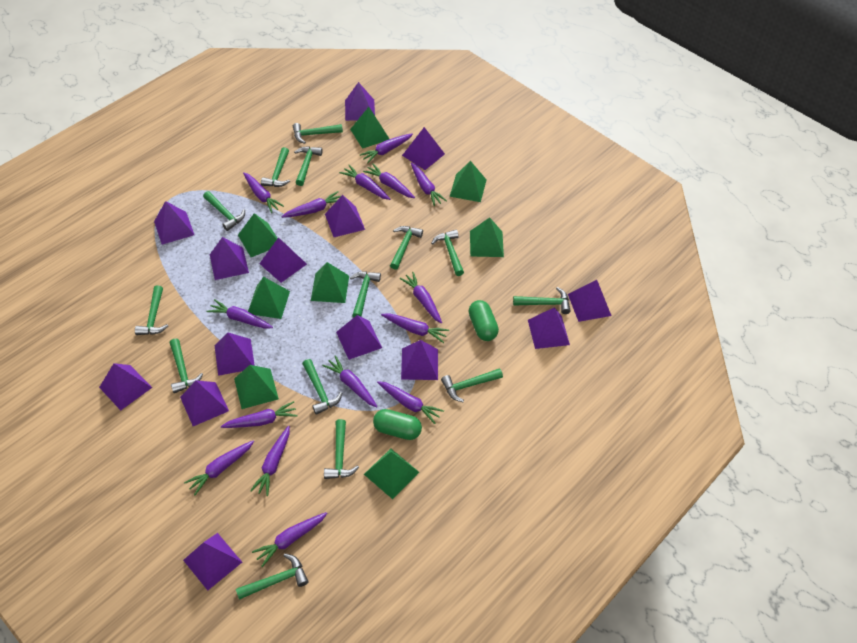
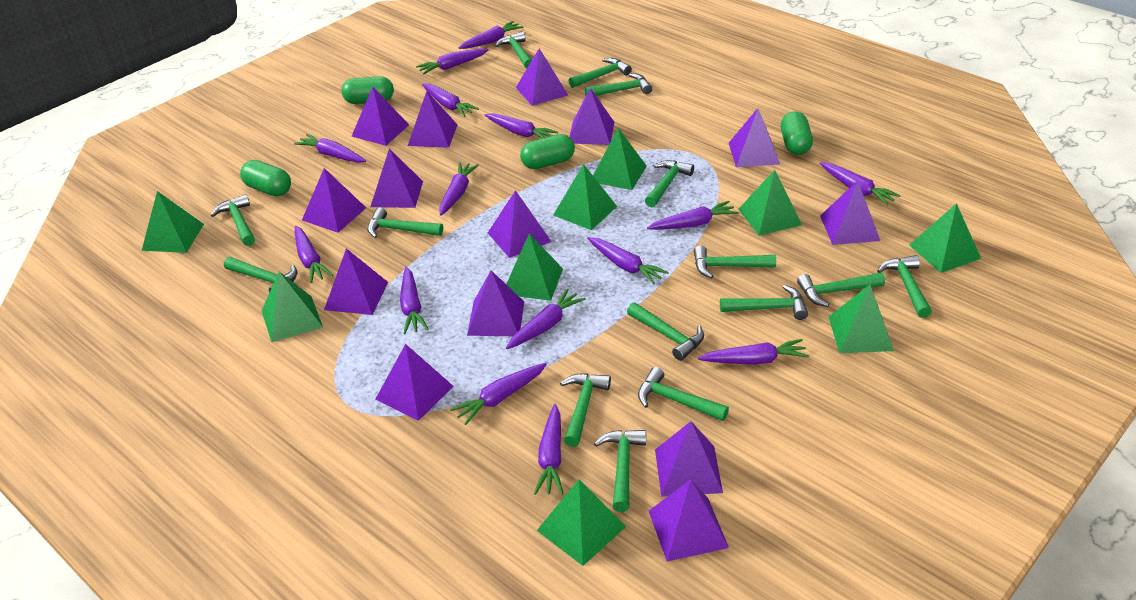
green capsule: [373,409,422,440] [469,300,499,341] = 2 -> [240,160,291,196] [342,76,394,104] [520,134,575,169] [781,111,813,155] = 4
green hammer: [135,286,168,335] [170,339,203,393] [203,191,245,231] [236,554,309,600] [261,147,290,187] [293,123,343,144] [294,147,323,186] [302,359,342,415] [324,419,359,479] [350,272,381,317] [390,226,423,270] [431,230,464,276] [441,368,503,402] [513,287,571,314] = 14 -> [211,194,255,246] [224,257,297,292] [367,207,443,238] [495,32,532,68] [560,373,611,447] [569,58,632,88] [585,73,652,96] [594,430,646,512] [627,302,704,361] [638,367,729,421] [645,160,694,207] [694,245,776,279] [720,285,808,320] [797,273,885,307] [877,255,932,318] = 15
green pyramid: [234,365,279,409] [238,213,278,257] [248,277,290,319] [311,262,349,303] [350,107,389,149] [364,449,419,499] [450,161,486,202] [470,217,504,257] = 8 -> [142,191,204,253] [262,272,323,342] [506,234,563,301] [537,479,626,566] [553,164,617,230] [593,128,647,190] [739,170,802,236] [829,284,894,353] [909,203,981,273] = 9

